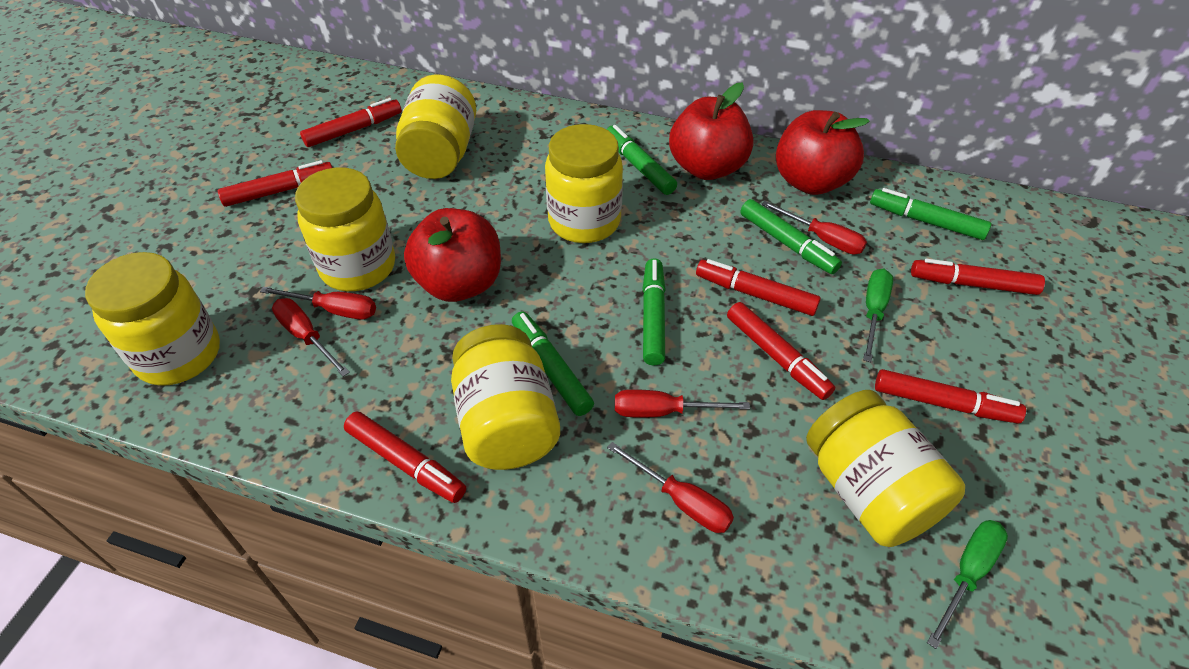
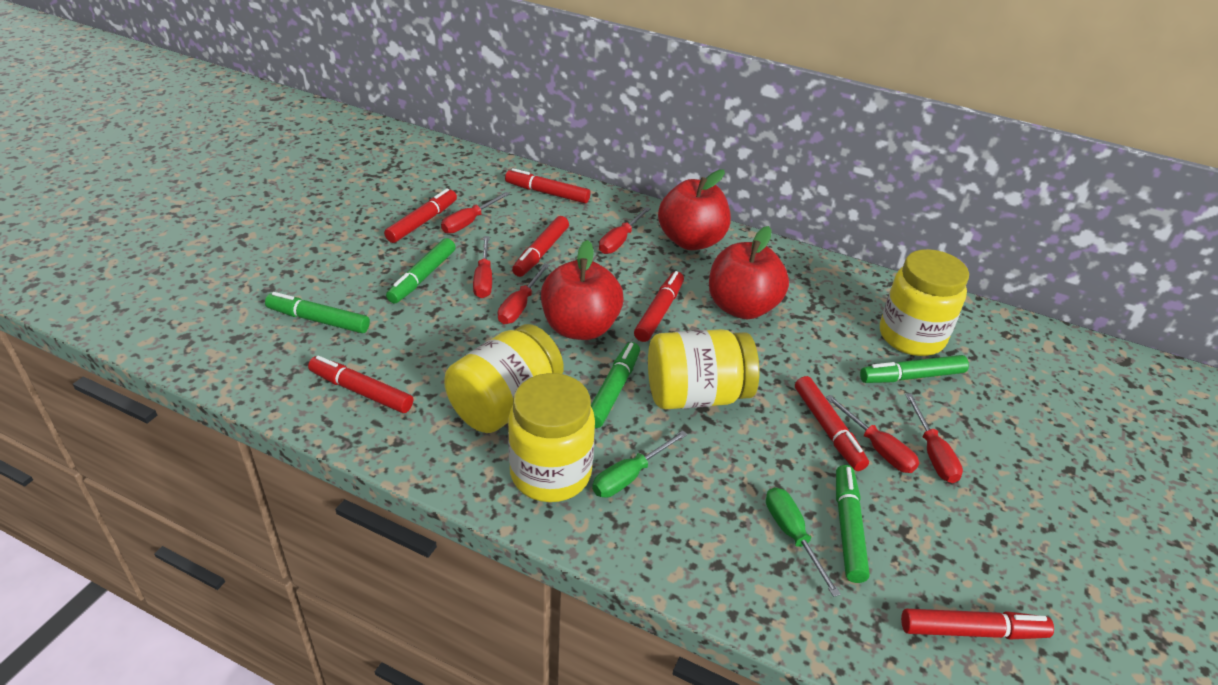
red screwdriver: [260,287,376,320] [272,298,350,377] [607,442,734,533] [615,389,750,418] [761,201,867,254] = 5 -> [441,192,510,234] [473,236,492,298] [498,263,550,324] [599,207,651,254] [826,395,919,473] [905,393,963,483] = 6
yellow jar: [85,252,220,386] [295,167,395,291] [395,74,476,179] [451,324,560,470] [545,124,623,243] [806,390,965,547] = 6 -> [444,324,564,433] [508,373,595,502] [648,329,759,409] [880,249,969,356] = 4

